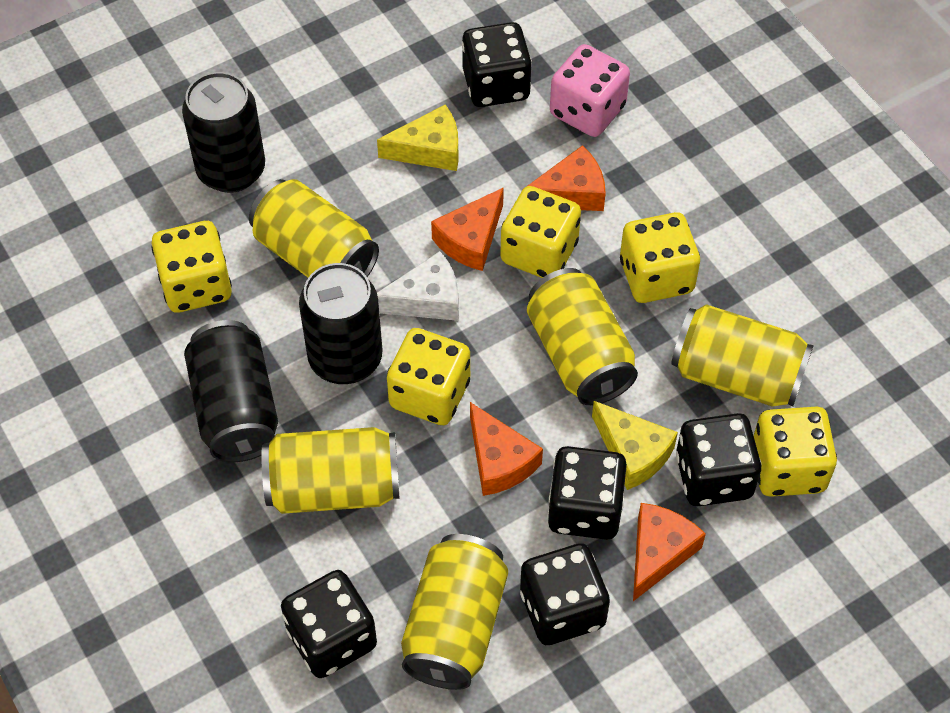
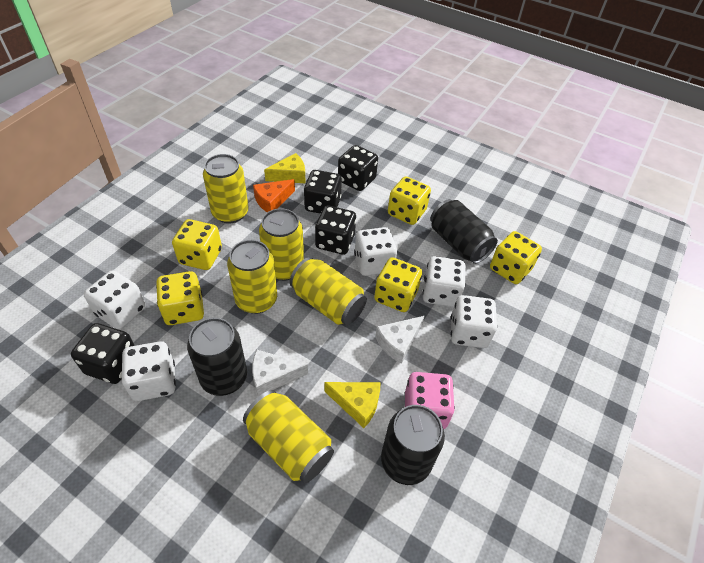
black dice: [281,570,377,678] [462,22,532,107] [520,543,610,645] [547,446,627,540] [676,413,761,506] = 5 -> [71,323,135,384] [304,170,342,214] [315,205,356,255] [338,145,378,191] = 4
orange cheese: [431,187,504,271] [470,402,543,496] [526,145,606,211] [633,503,706,601] = 4 -> [253,179,295,212] = 1
white cheese: [377,251,459,321] = 1 -> [252,349,308,396] [375,316,425,364] = 2
white dice: none = 0 -> [84,271,146,330] [121,341,176,401] [354,227,397,276] [422,256,466,307] [450,295,497,348] = 5

